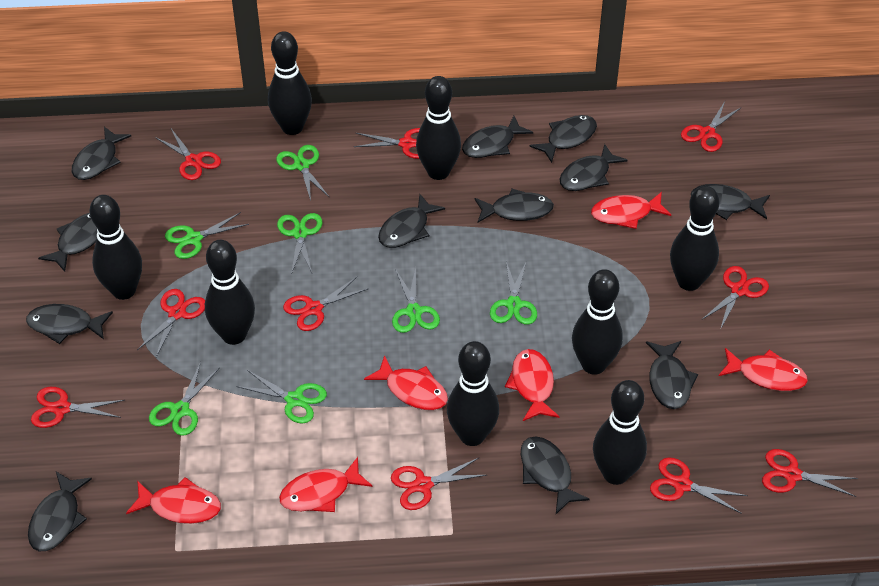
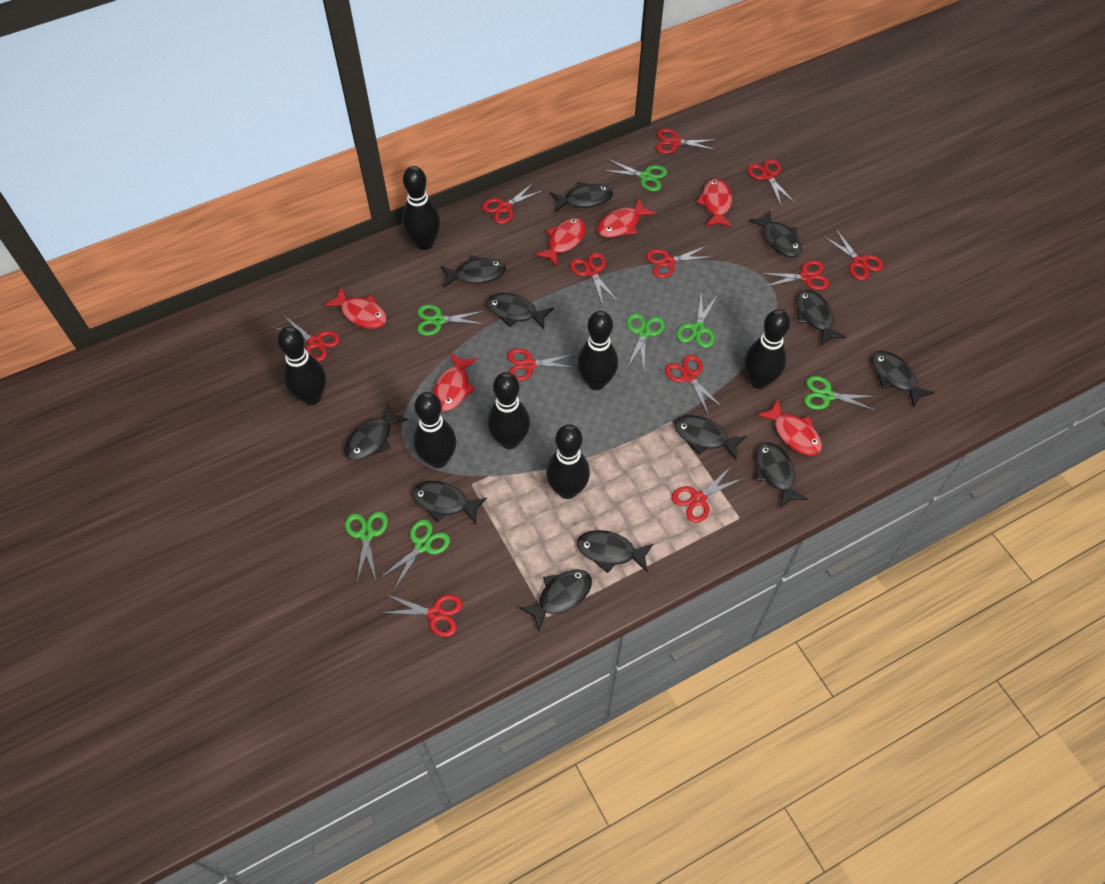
black bowling pin: [90,195,142,300] [205,240,255,345] [268,31,312,135] [416,76,461,180] [447,341,499,446] [572,269,623,375] [593,380,647,485] [670,186,719,291] = 8 -> [277,326,326,405] [402,166,440,250] [413,392,456,468] [488,372,530,449] [546,424,590,499] [577,311,618,390] [745,309,790,389] = 7
red scissors: [31,387,125,428] [137,289,205,357] [155,129,221,180] [283,277,369,331] [353,128,420,159] [391,458,486,510] [650,457,748,514] [681,101,742,152] [703,266,769,330] [762,449,858,497] = 10 -> [273,316,340,361] [380,594,463,637] [482,182,544,224] [507,348,577,381] [570,252,618,305] [646,245,712,278] [656,128,717,154] [665,355,723,415] [671,465,744,523] [747,159,795,207] [760,260,830,290] [823,230,884,280] = 12

